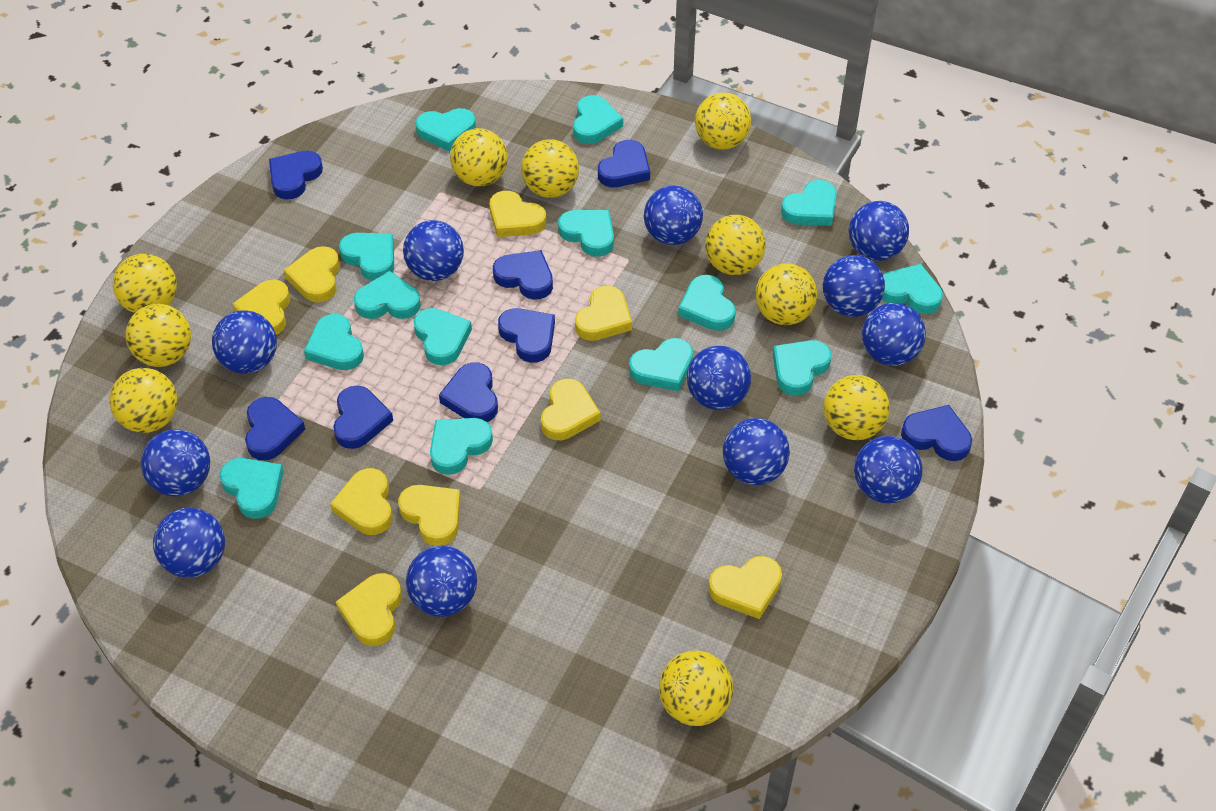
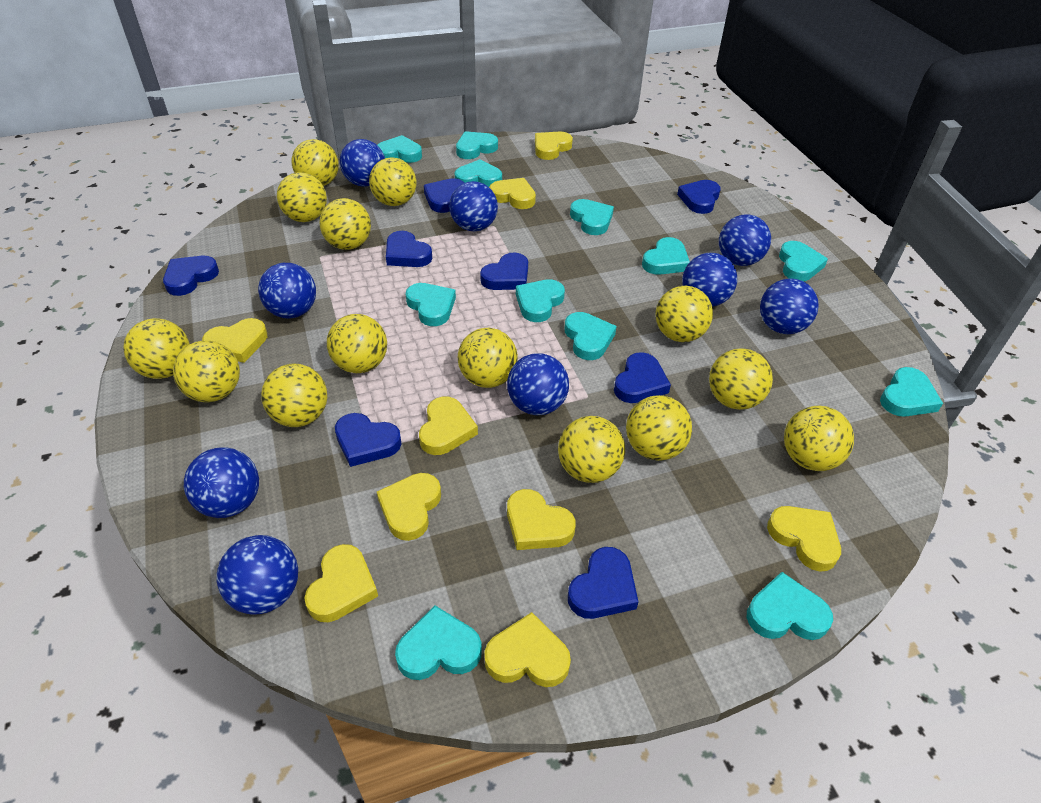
blue ball: [141,429,210,497] [153,508,225,578] [212,310,277,374] [403,220,464,281] [406,545,477,617] [644,185,703,245] [687,346,751,410] [723,418,790,485] [823,255,885,317] [849,201,909,261] [854,436,923,503] [862,303,926,366] = 12 -> [184,447,259,518] [216,535,298,615] [258,263,316,318] [340,139,385,187] [449,181,498,231] [507,353,569,415] [682,253,737,307] [719,214,771,266] [760,278,819,334] = 9
turquoise heart: [219,458,284,519] [304,314,364,370] [339,233,394,281] [354,271,421,319] [414,308,472,365] [416,108,476,151] [430,418,493,475] [558,210,614,257] [573,95,623,144] [629,338,693,391] [678,275,736,331] [773,340,831,396] [781,180,837,226] [882,264,943,314] = 14 -> [378,135,422,163] [395,605,482,680] [406,283,456,326] [454,159,502,187] [456,131,498,159] [516,279,565,322] [564,312,617,360] [570,199,614,235] [642,237,690,275] [747,572,833,640] [779,241,828,281] [880,367,943,417] = 12
yellow ball: [109,368,178,433] [113,254,177,313] [126,304,191,367] [450,128,508,186] [521,139,579,198] [659,650,733,726] [695,92,751,150] [705,215,766,275] [755,263,817,325] [823,375,890,440] = 10 -> [123,318,190,379] [173,340,240,402] [261,364,327,427] [277,172,327,222] [292,139,339,186] [319,198,371,250] [327,314,387,373] [369,157,416,206] [458,328,518,388] [558,416,625,483] [626,395,692,461] [655,286,713,342] [709,348,773,410] [784,406,854,471] = 14

